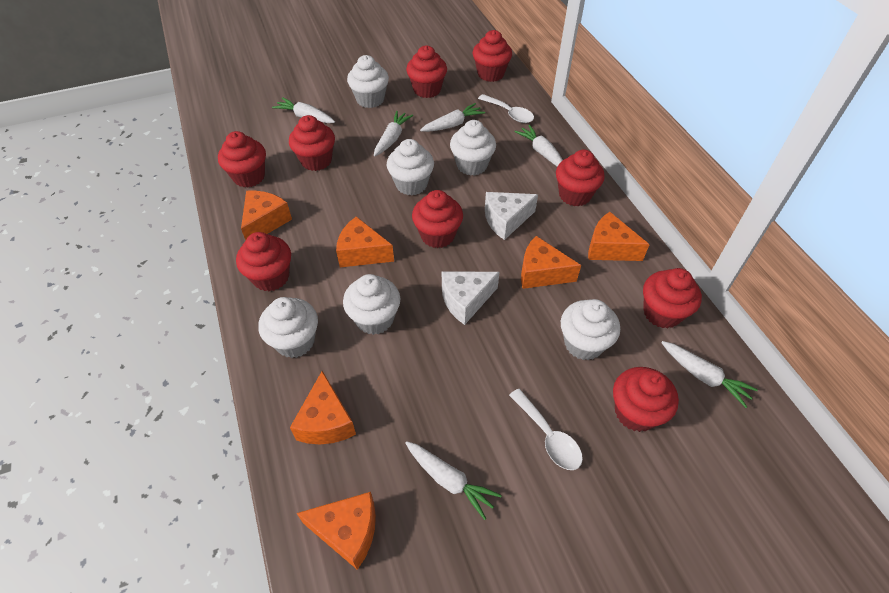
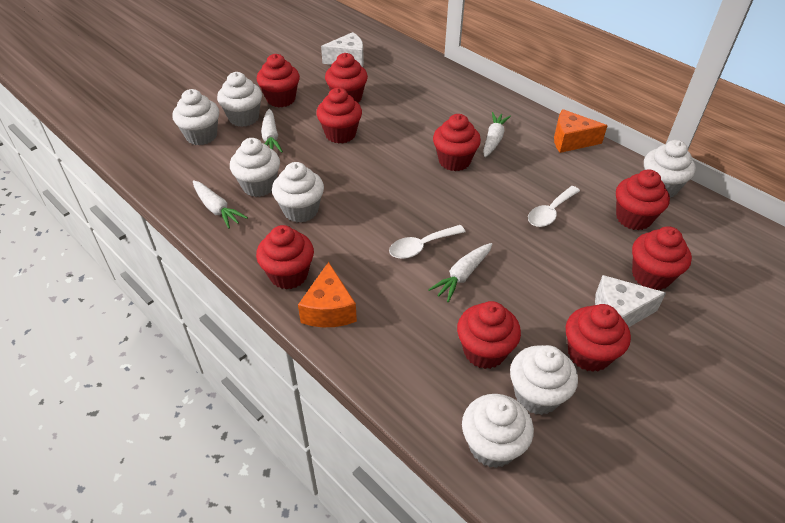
orange cheese: [241,191,292,240] [290,371,356,444] [296,492,376,570] [336,216,394,267] [521,236,581,289] [588,212,650,261] = 6 -> [298,262,357,327] [554,109,608,153] = 2
white carrot: [272,97,335,123] [374,111,413,156] [405,441,502,520] [420,103,485,132] [514,125,563,167] [661,341,758,408] = 6 -> [193,180,248,229] [261,109,283,153] [428,243,492,302] [483,112,511,157] = 4
white cupcake: [258,297,318,358] [343,274,400,335] [347,55,389,108] [387,139,434,196] [450,120,496,176] [561,299,620,360] = 6 -> [172,89,219,145] [217,72,262,127] [230,138,280,197] [272,162,324,223] [462,394,534,468] [510,345,578,415] [644,140,696,198] = 7

